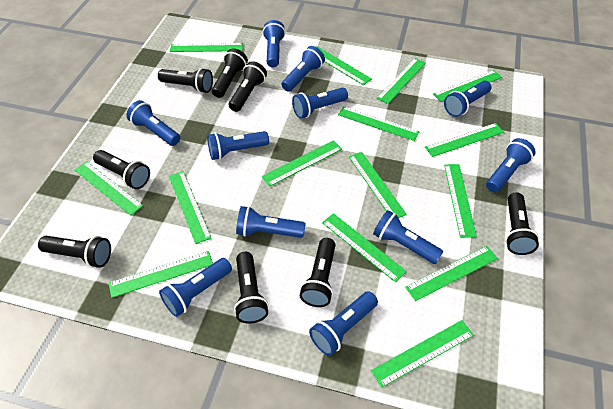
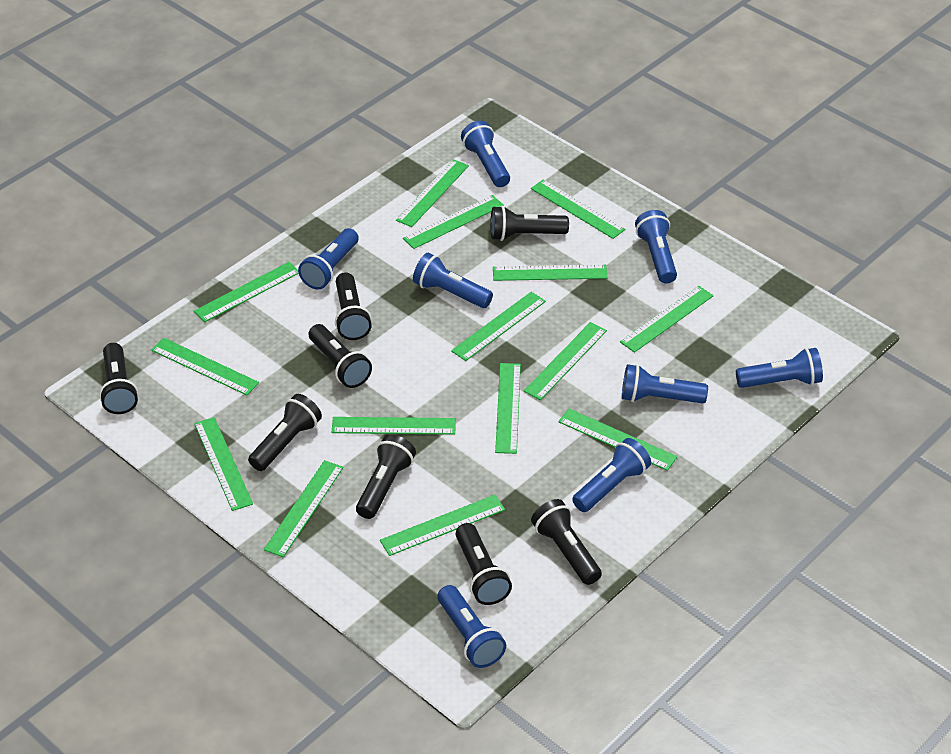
blue flashlight: [126,100,180,146] [159,258,232,317] [207,131,269,160] [236,206,306,238] [263,20,285,67] [281,46,325,92] [292,88,348,119] [309,291,378,356] [373,210,443,264] [444,81,491,117] [486,138,536,192] = 11 -> [298,228,359,290] [413,253,493,308] [438,585,506,668] [461,121,510,187] [572,438,651,512] [622,364,708,404] [635,210,677,284] [736,348,823,388] = 8

